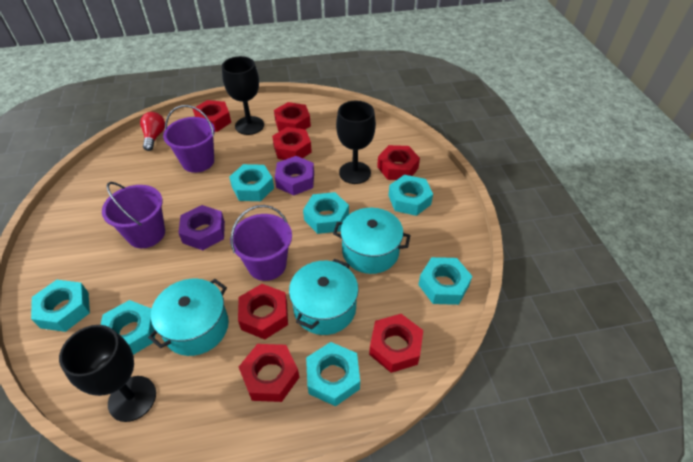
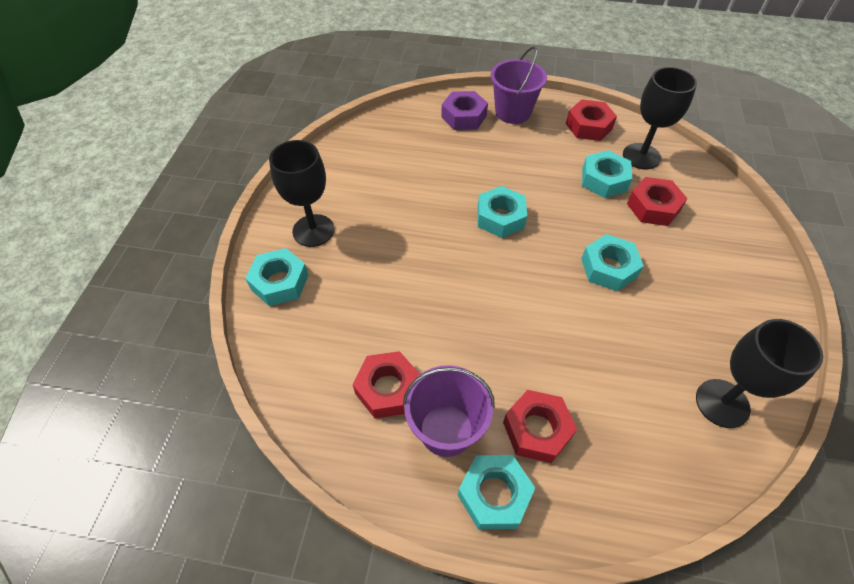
purple bucket: [102,182,165,248] [163,105,215,173] [230,205,292,281] = 3 -> [403,365,495,457] [491,46,547,124] = 2
purple nut: [178,205,225,250] [275,156,314,195] = 2 -> [441,91,488,130] = 1
red light bulb: [140,112,165,151] = 1 -> none = 0
red nut: [193,100,231,132] [238,284,288,339] [239,344,299,402] [272,127,312,160] [274,102,311,132] [369,314,423,373] [377,145,420,180] = 7 -> [353,351,420,418] [503,390,577,463] [566,100,617,141] [627,177,688,226] = 4
turquoise nut: [31,280,90,332] [101,300,155,355] [229,164,274,201] [303,192,349,234] [306,342,360,406] [388,175,433,216] [418,257,472,305] = 7 -> [245,248,309,306] [458,455,535,529] [478,186,527,238] [581,234,644,291] [582,150,632,198] = 5
turquoise pot: [148,278,229,356] [289,259,359,335] [333,208,411,274] = 3 -> none = 0

